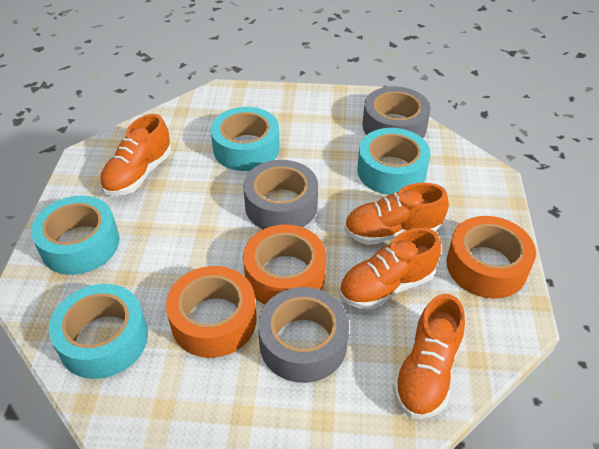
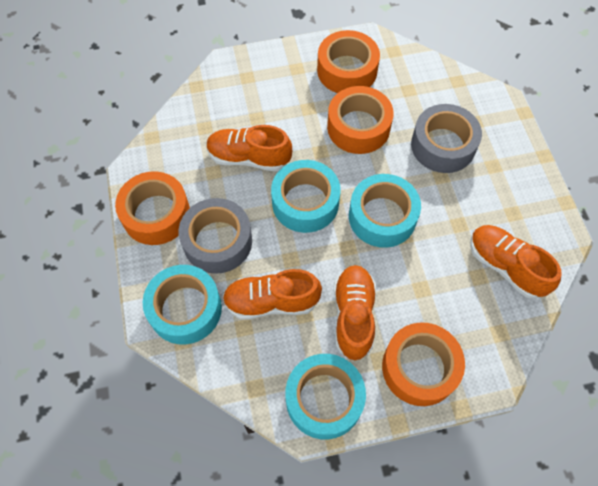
grey tape: [243,160,318,229] [258,287,349,383] [362,86,430,138] = 3 -> [179,198,252,274] [411,104,482,173] = 2
orange tape: [166,266,257,358] [243,224,326,304] [447,216,536,299] = 3 -> [115,171,190,245] [317,30,380,93] [327,86,394,154] [382,322,465,406] = 4

